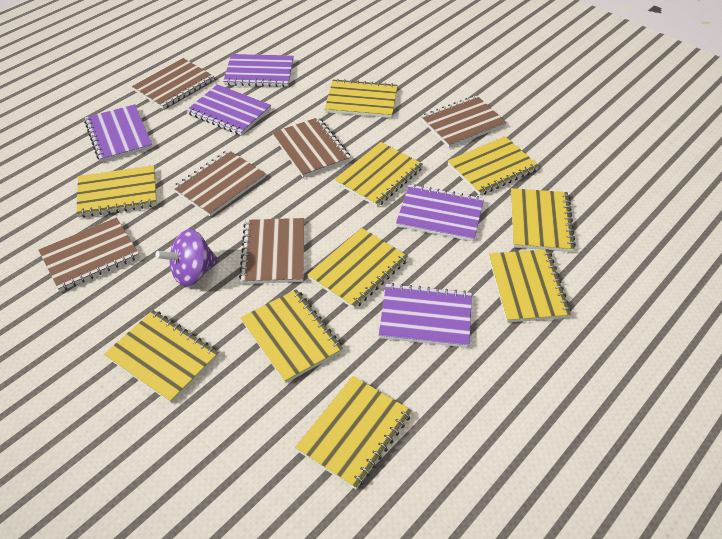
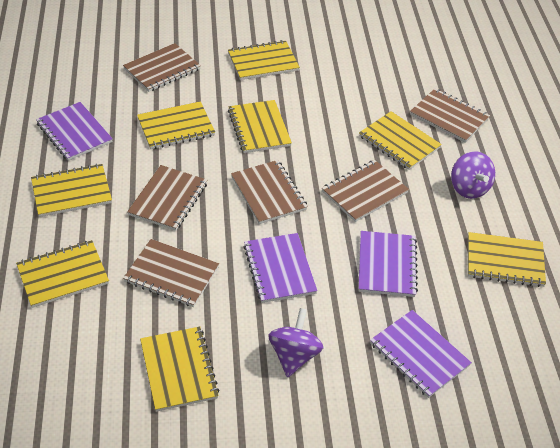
purple notebook: [84,104,153,162] [186,84,271,136] [223,54,294,87] [379,283,472,348] [396,184,484,242] = 5 -> [36,102,113,161] [243,233,318,303] [358,231,418,297] [370,310,472,398] = 4
purple spinning top: [156,229,219,286] = 1 -> [268,308,323,377] [451,151,495,199] = 2
yellow notebook: [76,165,157,218] [104,310,219,403] [240,289,343,383] [295,376,412,489] [307,228,408,309] [325,79,398,118] [334,142,423,207] [448,136,539,196] [489,249,571,323] [511,188,576,252] = 10 -> [16,240,109,308] [31,164,112,217] [137,101,215,149] [140,327,219,412] [228,40,300,80] [228,100,292,153] [359,111,442,170] [468,232,546,287] = 8

